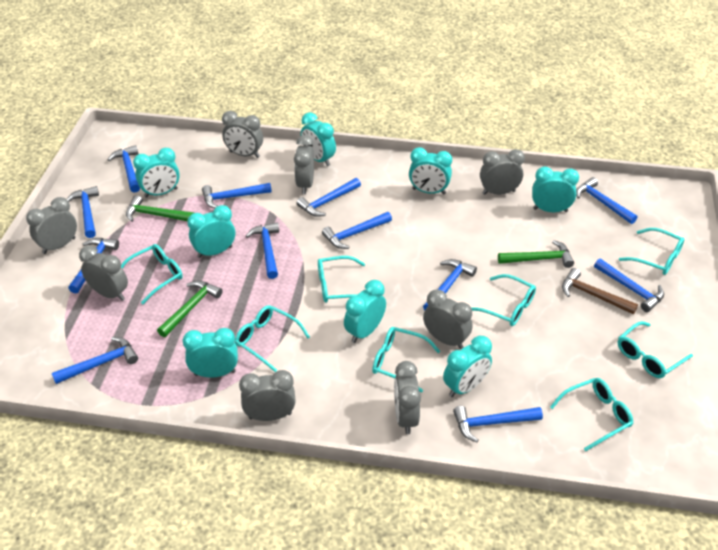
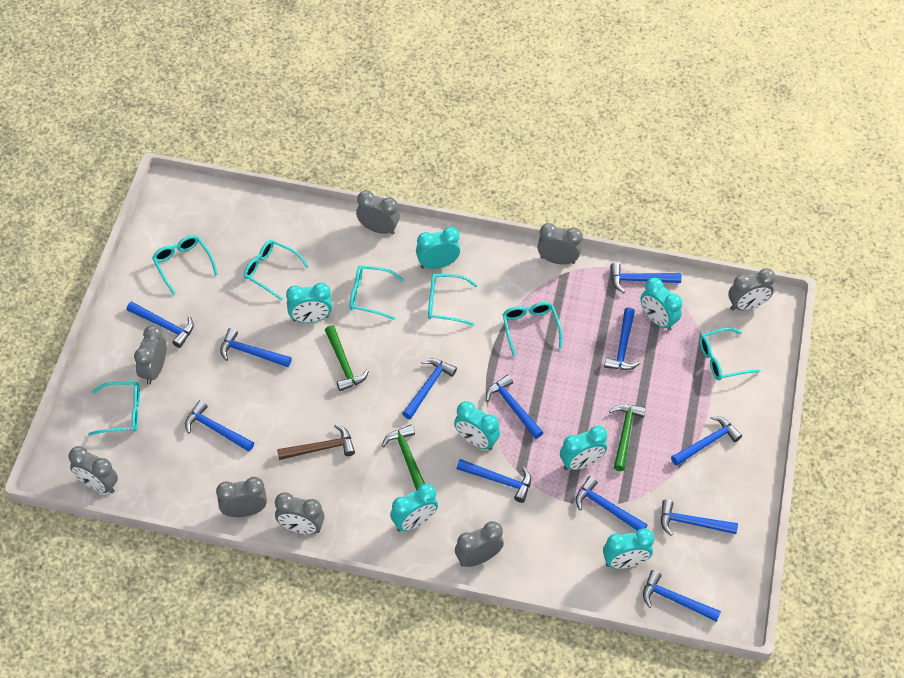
turquoise clock: [133,148,180,198] [183,328,238,377] [187,205,235,258] [301,112,336,166] [344,280,386,343] [409,147,452,194] [443,336,492,397] [532,167,579,212] = 8 -> [286,283,332,323] [390,484,438,531] [416,227,460,269] [454,401,500,450] [560,426,607,470] [603,528,654,569] [640,278,682,331] = 7
turquoise glasses: [121,244,183,304] [235,305,310,372] [318,256,365,303] [372,327,440,392] [471,274,536,326] [550,378,633,451] [618,321,693,378] [619,228,685,275] = 8 -> [88,382,140,436] [152,235,218,295] [244,240,309,301] [349,265,404,320] [428,274,478,326] [503,302,562,357] [700,327,761,380] = 7

